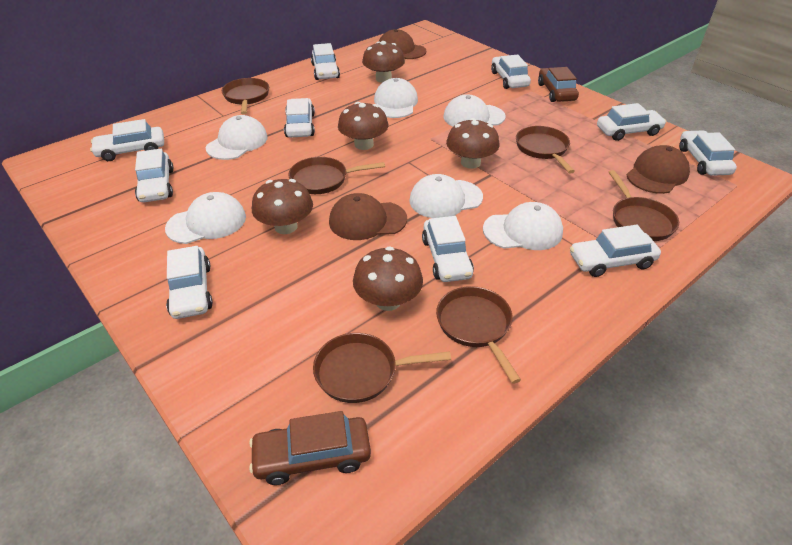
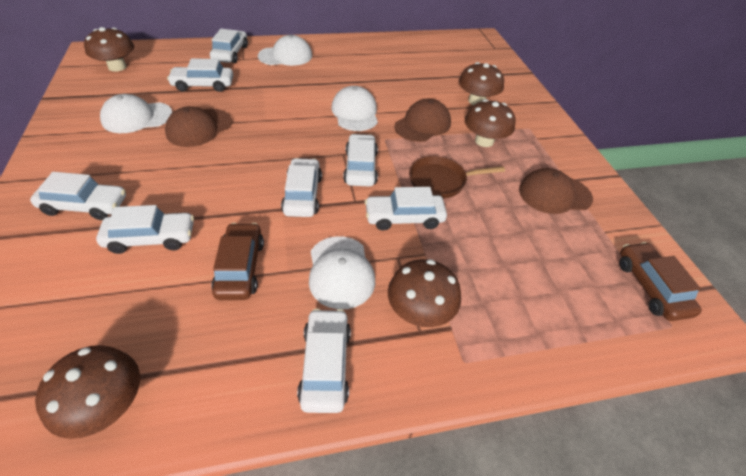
brown pan: [222,78,269,115] [288,157,385,194] [313,333,451,403] [436,286,521,384] [516,126,575,173] [609,170,679,241] = 6 -> [409,156,505,199] = 1
white cap: [165,192,246,244] [206,115,268,160] [374,78,418,118] [409,174,483,218] [444,94,506,127] [483,202,563,250] = 6 -> [100,94,172,133] [258,35,312,66] [309,236,375,309] [331,86,378,131] = 4
white car: [90,119,164,161] [135,149,174,202] [166,246,213,319] [284,98,315,137] [311,43,340,80] [422,216,474,282] [491,55,531,89] [570,225,661,277] [597,103,666,141] [679,130,737,176] = 10 -> [30,172,126,220] [96,205,194,254] [167,58,233,92] [210,29,248,63] [281,158,322,217] [297,309,351,413] [343,134,378,187] [365,187,447,231] = 8

